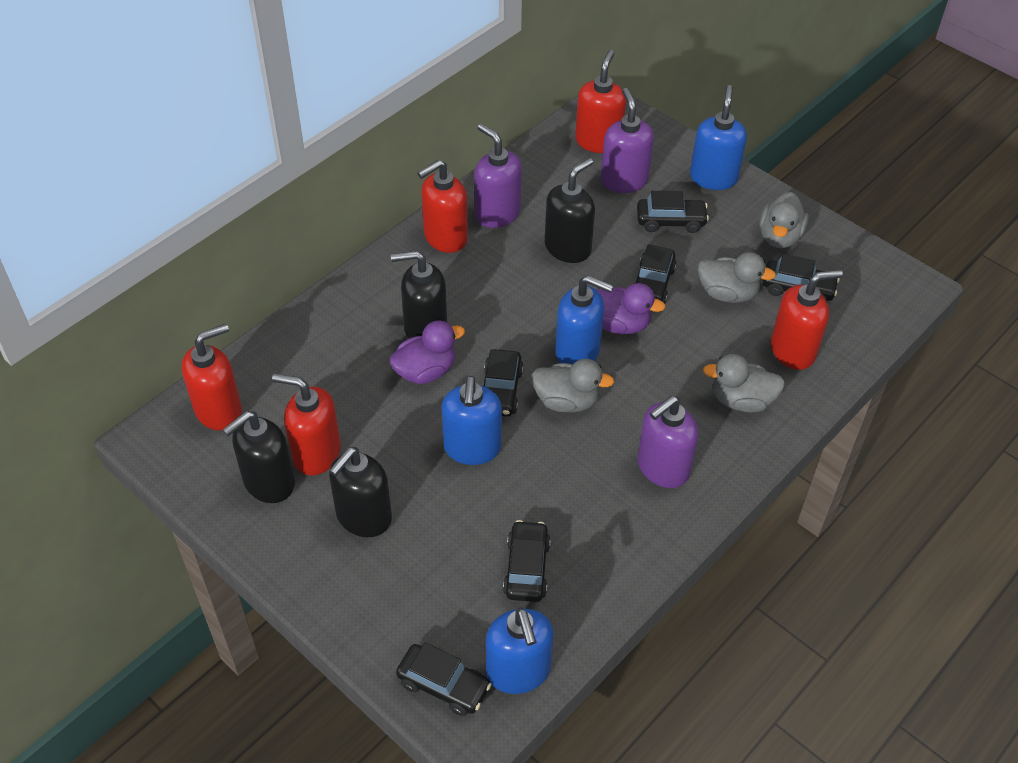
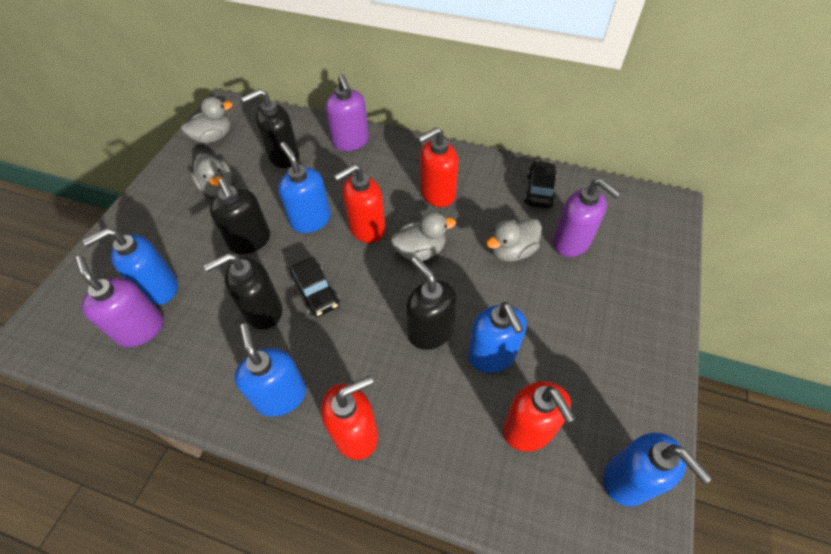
black car: [396,642,492,716] [484,349,524,416] [503,520,551,602] [636,244,677,304] [637,191,709,233] [763,254,839,302] = 6 -> [290,258,340,317] [524,160,557,208] = 2
blue soap dispenser: [441,376,502,465] [486,607,553,694] [555,275,614,364] [690,85,747,190] = 4 -> [83,228,178,305] [234,323,306,417] [278,142,331,233] [468,302,527,373] [603,433,712,506] = 5
purple duck: [389,321,465,384] [596,283,665,334] = 2 -> none = 0
red soap dispenser: [182,324,242,430] [272,374,341,476] [418,160,468,253] [575,50,626,153] [771,269,843,370] = 5 -> [321,375,378,460] [334,164,386,243] [418,127,458,207] [503,381,576,451] = 4

